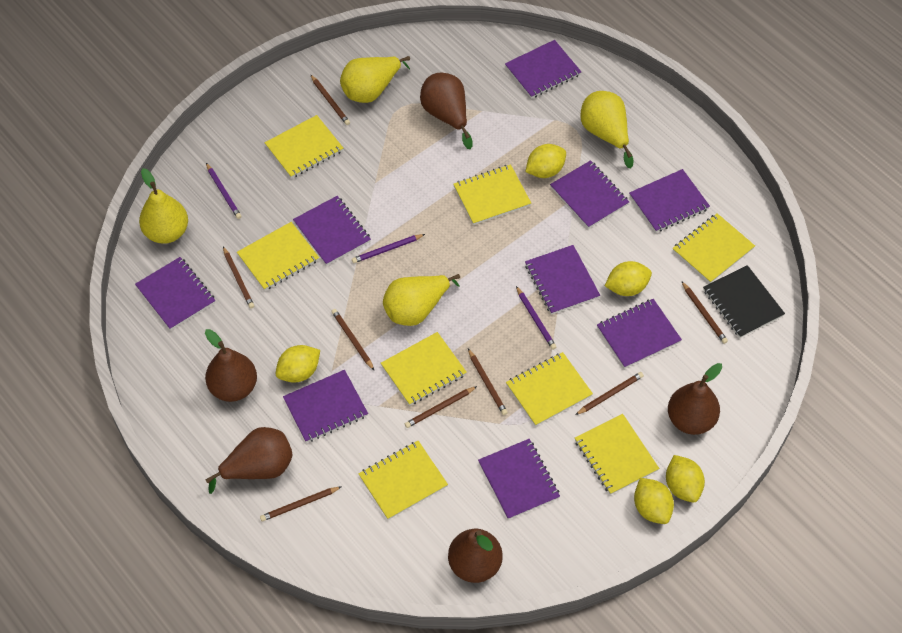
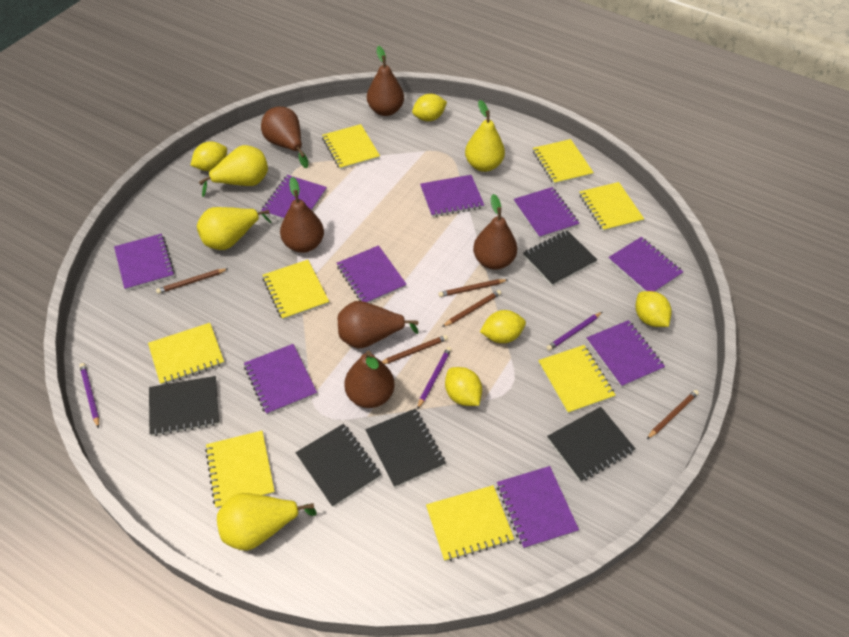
black notebook: [703,265,785,338] = 1 -> [149,376,219,436] [296,424,381,507] [366,409,446,488] [523,230,597,286] [547,407,636,482] = 5
brown pear: [205,329,257,402] [206,427,293,494] [420,73,473,149] [448,529,503,583] [668,363,722,435] = 5 -> [261,107,309,168] [280,177,324,253] [338,301,419,349] [344,351,394,408] [367,46,404,116] [473,194,517,270] = 6
brown pencil: [223,246,254,309] [260,486,342,521] [310,74,350,125] [331,309,374,370] [405,386,477,428] [468,349,508,415] [575,372,644,415] [682,282,728,344] = 8 -> [156,269,228,294] [382,335,448,364] [439,279,508,297] [442,290,501,327] [647,390,699,439] = 5

